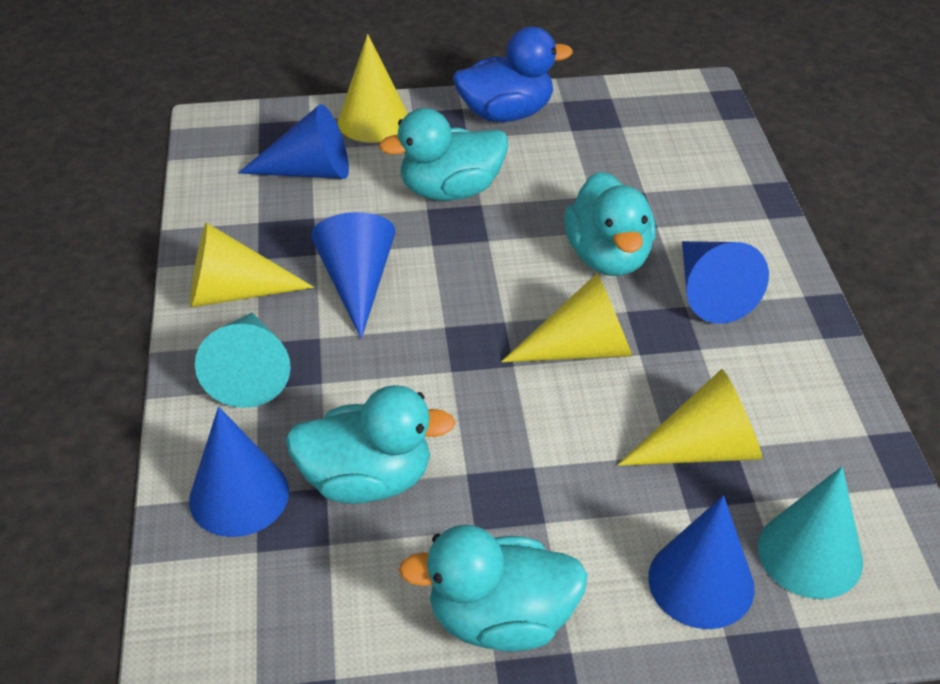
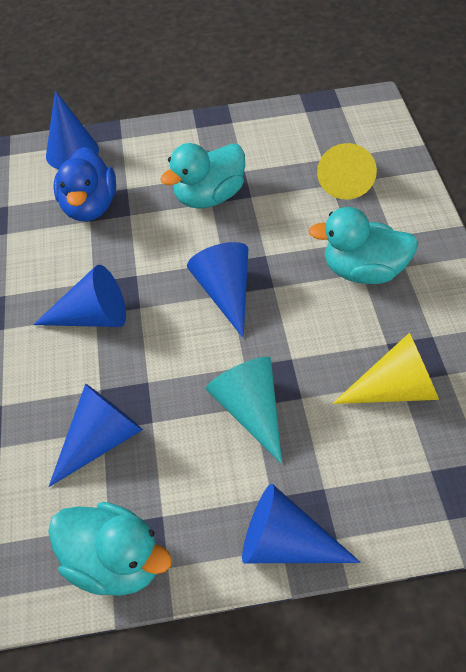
turquoise cone: [195,313,291,408] [758,467,863,599] = 2 -> [206,357,282,464] = 1
turquoise duck: [286,385,456,504] [379,108,508,201] [399,525,588,652] [564,171,655,276] = 4 -> [48,502,172,596] [160,143,245,209] [309,207,418,284] = 3
yellow cone: [190,223,314,308] [338,34,408,143] [501,273,632,362] [618,369,762,466] = 4 -> [317,143,377,200] [332,333,439,404] = 2

